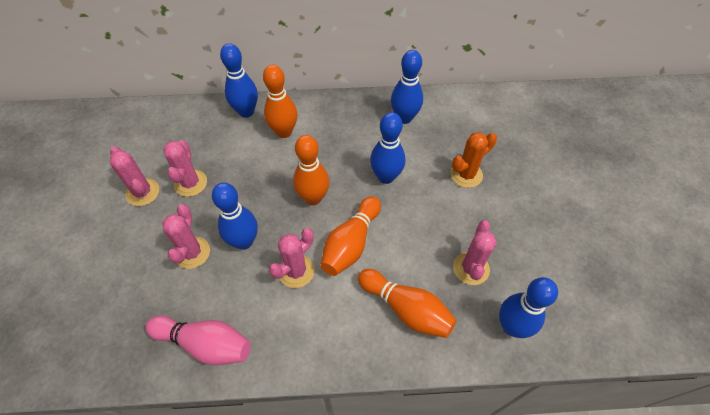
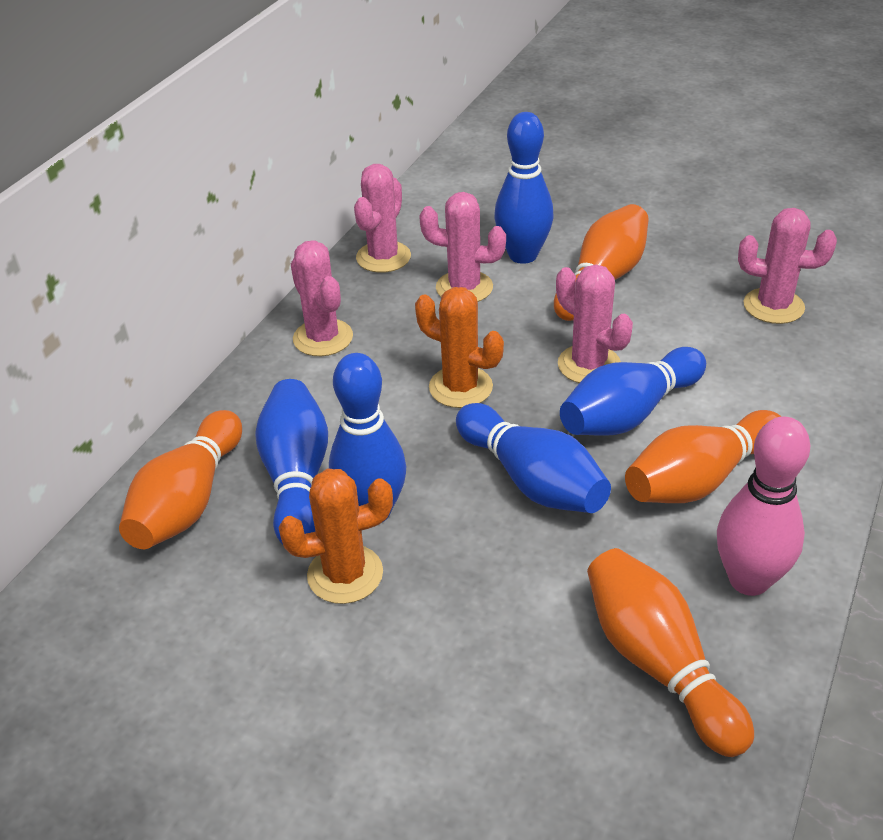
orange cactus: [450,132,497,188] = 1 -> [278,469,393,604] [415,287,504,408] = 2

